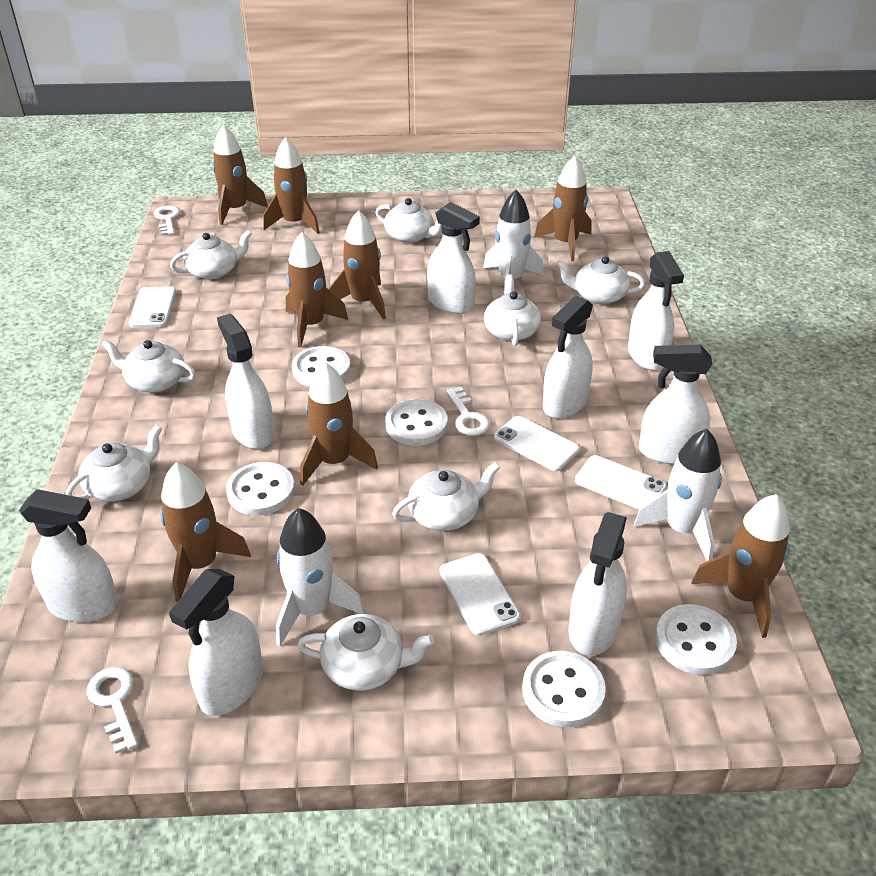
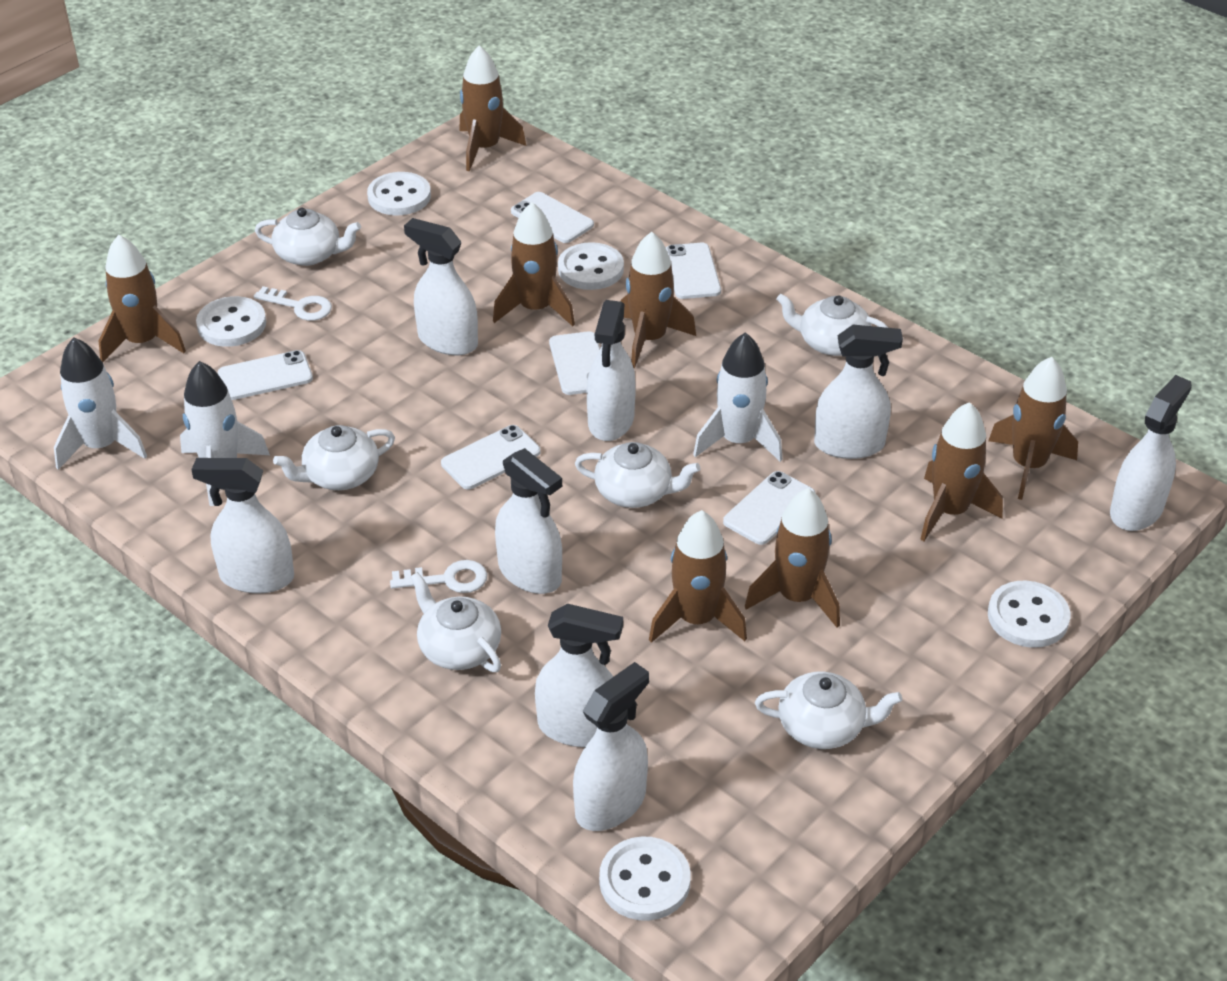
white key: [87,667,138,754] [154,206,180,236] [447,387,490,436] = 3 -> [254,286,332,321] [390,560,487,593] = 2
white phone: [129,286,176,328] [439,553,520,636] [494,416,580,471] [575,455,667,510] = 4 -> [218,350,313,400] [441,425,540,489] [511,192,594,243] [549,331,600,395] [665,243,721,299] [723,471,815,545] = 6
white teapot: [66,425,162,502] [101,339,196,393] [170,230,252,280] [297,614,434,691] [376,198,442,243] [392,462,500,531] [484,274,541,346] [556,256,645,304] = 8 -> [255,208,361,266] [273,425,395,490] [411,572,501,672] [575,442,701,508] [755,672,902,749] [776,294,888,356] = 6

